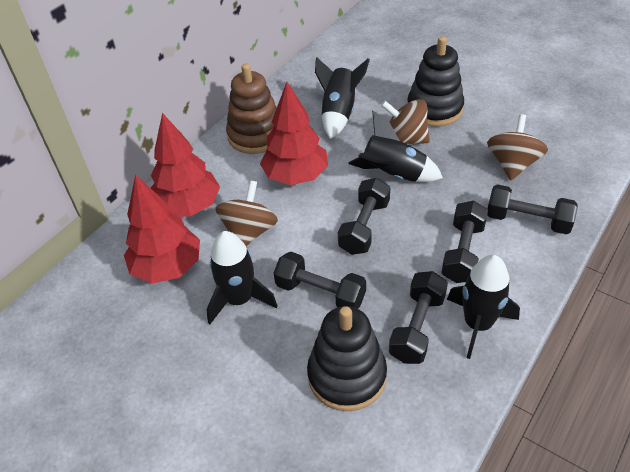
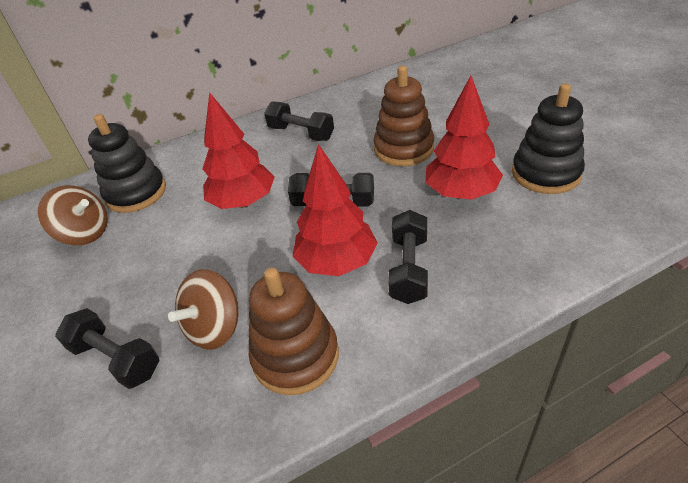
black dumbbell: [274,252,366,309] [338,178,390,255] [389,271,448,364] [441,201,488,283] [487,184,578,234] = 5 -> [55,308,159,389] [264,101,334,141] [288,173,374,207] [388,210,428,304] = 4
black rocket: [206,231,278,324] [315,57,370,139] [348,111,443,182] [447,255,520,359] = 4 -> none = 0
brown spinning top: [216,180,278,246] [381,99,430,144] [487,114,548,180] = 3 -> [38,185,108,245] [168,269,238,350] = 2
brown stacking toy: [226,64,277,154] = 1 -> [249,268,339,395] [373,66,434,166] = 2

